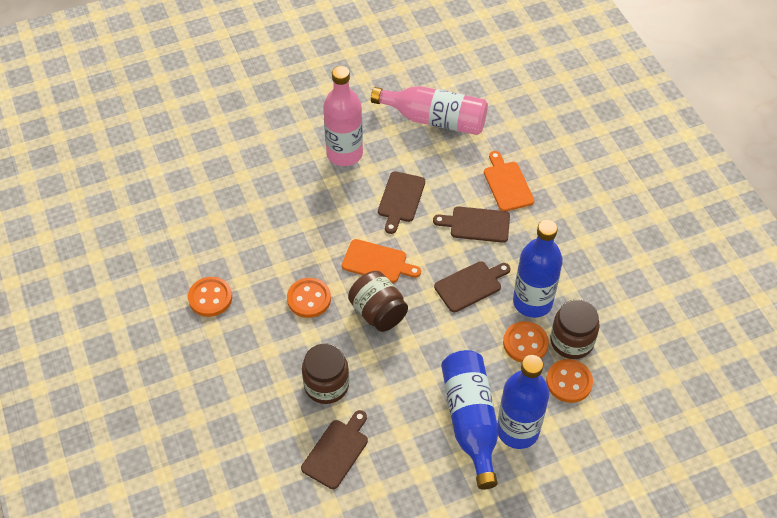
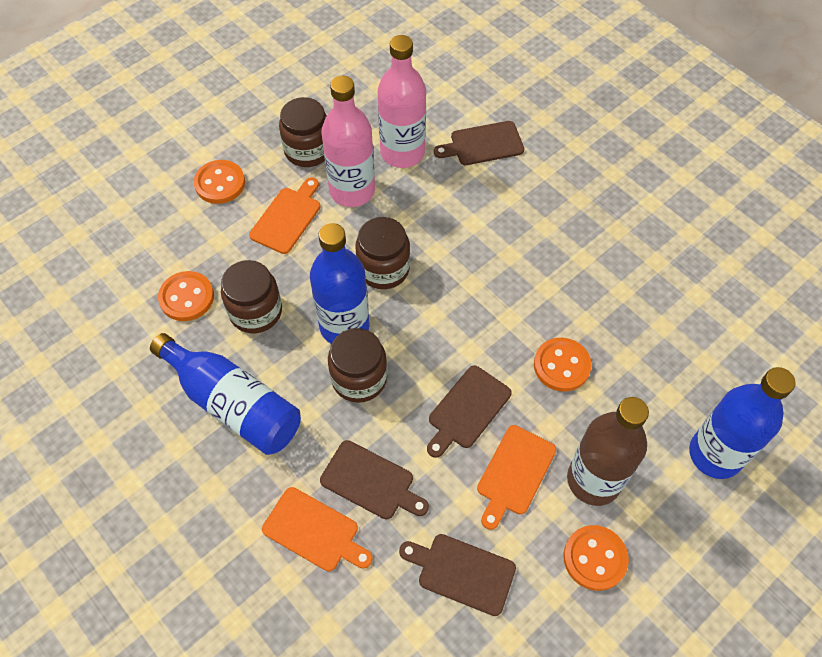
brown bottle: none = 0 -> [567,397,649,506] = 1
brown jar: [302,343,349,404] [348,271,408,332] [550,300,600,359] = 3 -> [221,260,282,333] [279,97,327,167] [328,328,387,403] [355,217,410,289] = 4
orange cutting board: [342,239,421,283] [484,151,535,211] = 2 -> [249,177,320,254] [262,487,373,571] [477,425,556,530] = 3

